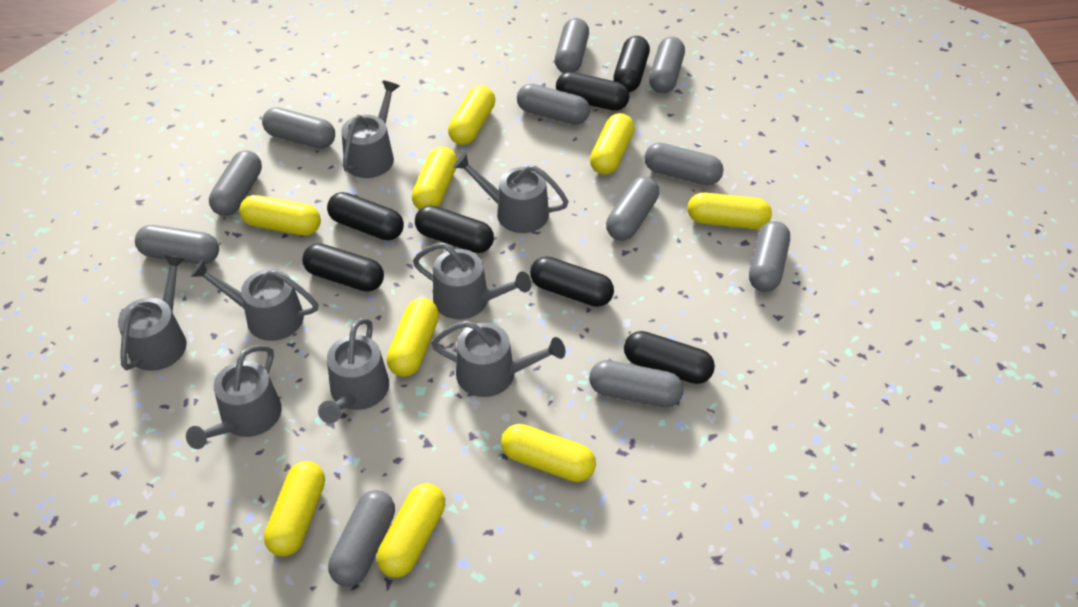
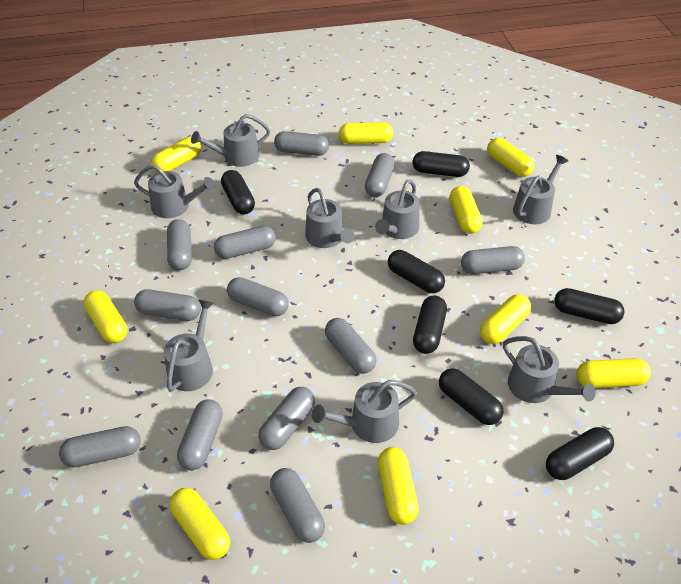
grey capsule: [135,225,219,264] [209,150,262,216] [262,107,335,149] [328,490,395,587] [517,84,590,125] [555,18,589,73] [589,360,684,407] [606,176,659,241] [644,143,724,185] [649,37,685,93] [749,221,790,292] = 11 -> [59,426,141,467] [134,289,201,321] [167,219,192,270] [177,399,223,470] [214,226,276,259] [227,277,289,316] [258,387,315,450] [270,468,325,543] [274,131,329,156] [325,318,377,374] [365,153,395,197] [461,246,525,274] = 12

